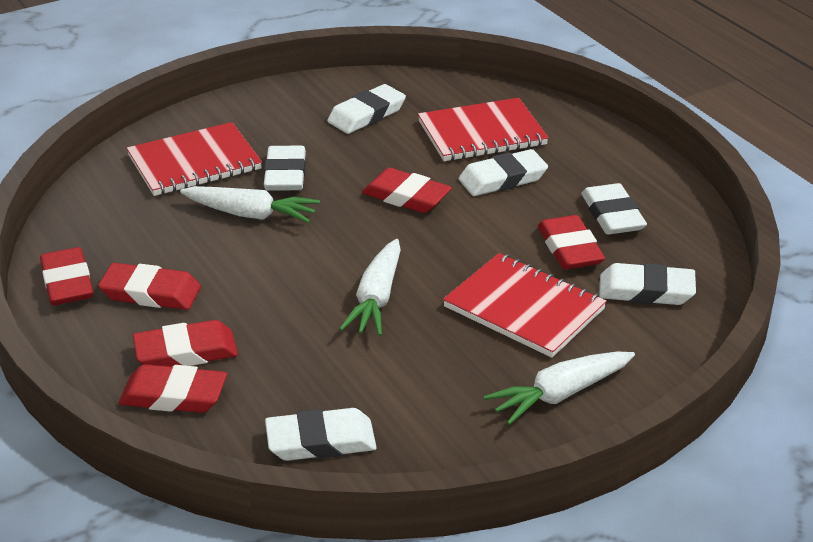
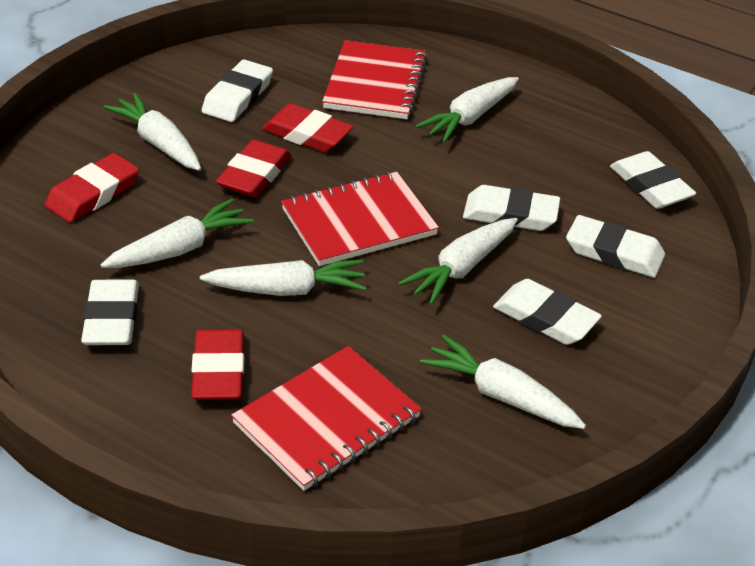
red eraser: [40,247,93,305] [98,263,201,310] [119,364,227,413] [133,320,238,367] [362,168,452,213] [538,215,605,269] = 6 -> [45,153,139,223] [191,329,245,400] [216,140,291,197] [262,103,354,152] = 4
white carrot: [180,186,320,223] [339,239,401,336] [483,352,635,425] = 3 -> [101,199,254,268] [103,93,201,171] [200,259,367,296] [398,218,518,305] [416,77,519,143] [420,335,586,429] = 6

